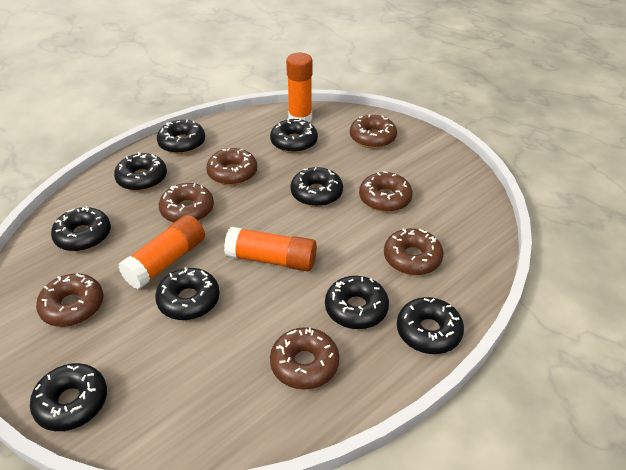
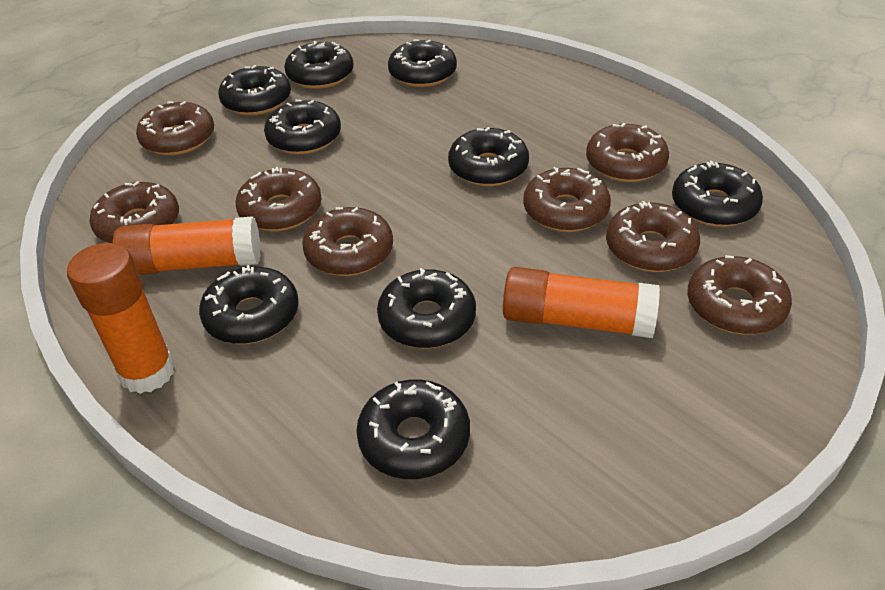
brown donut: [36,273,104,327] [159,183,214,223] [206,148,257,185] [270,327,339,390] [350,114,397,148] [359,171,413,212] [384,228,444,275] = 7 -> [90,181,179,243] [136,101,214,155] [236,167,322,231] [302,207,393,276] [523,167,611,232] [586,123,669,182] [606,201,700,272] [687,255,792,335] = 8

